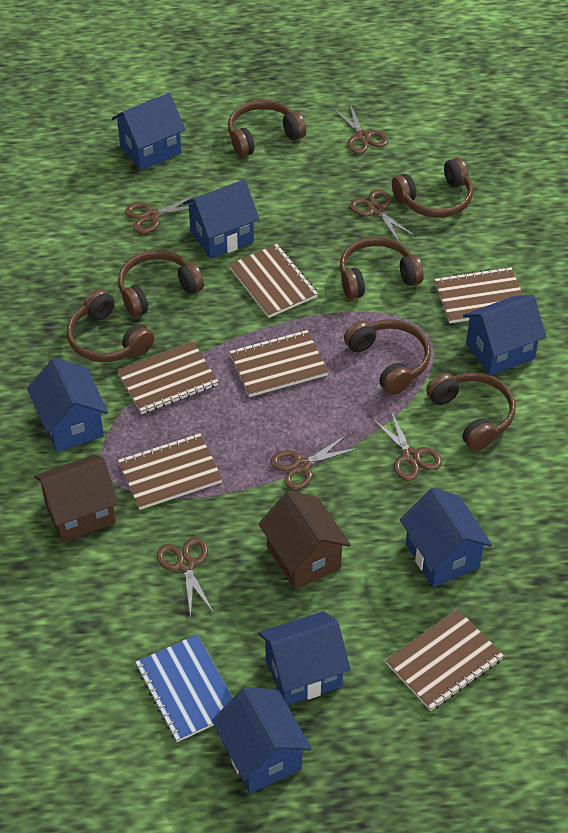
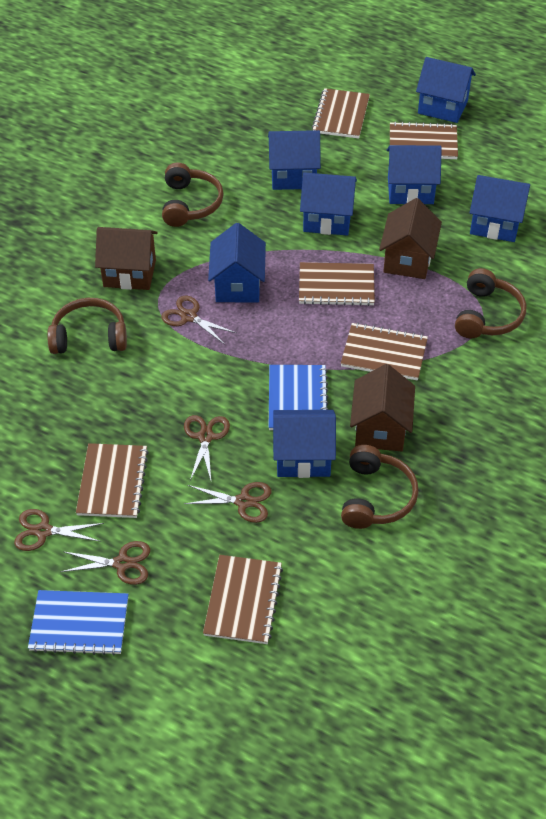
blue notebook: [135,634,233,742] = 1 -> [28,590,129,655] [269,365,329,430] = 2
brown headphones: [67,289,154,362] [118,250,204,317] [228,100,306,157] [340,237,424,299] [344,319,431,395] [392,157,473,218] [426,372,516,451] = 7 -> [47,298,127,354] [162,162,224,227] [341,445,418,529] [455,268,527,338] = 4
brown house: [34,454,119,542] [258,490,351,590] = 2 -> [95,227,158,290] [350,364,415,451] [379,198,442,279] = 3
brown scissors: [125,194,198,234] [157,537,214,618] [271,434,360,490] [333,104,388,154] [350,189,416,243] [372,411,442,481] = 6 -> [14,509,104,551] [61,541,150,585] [161,296,236,344] [184,415,230,481] [184,482,272,523] = 5

